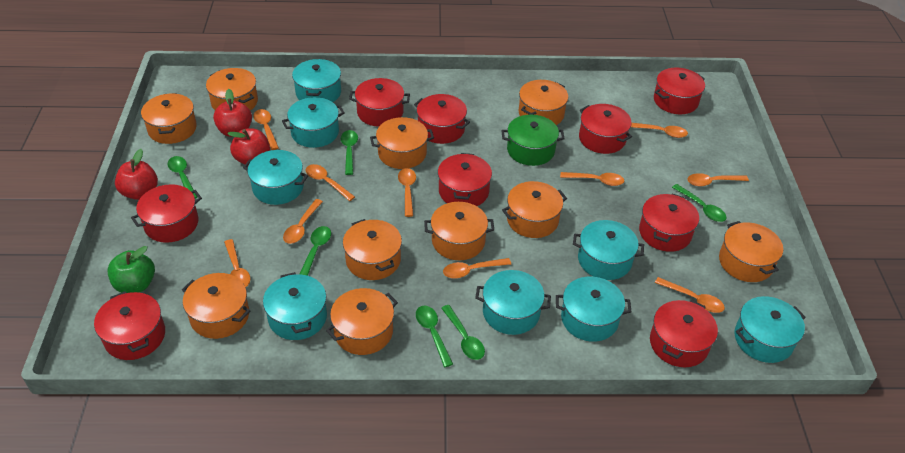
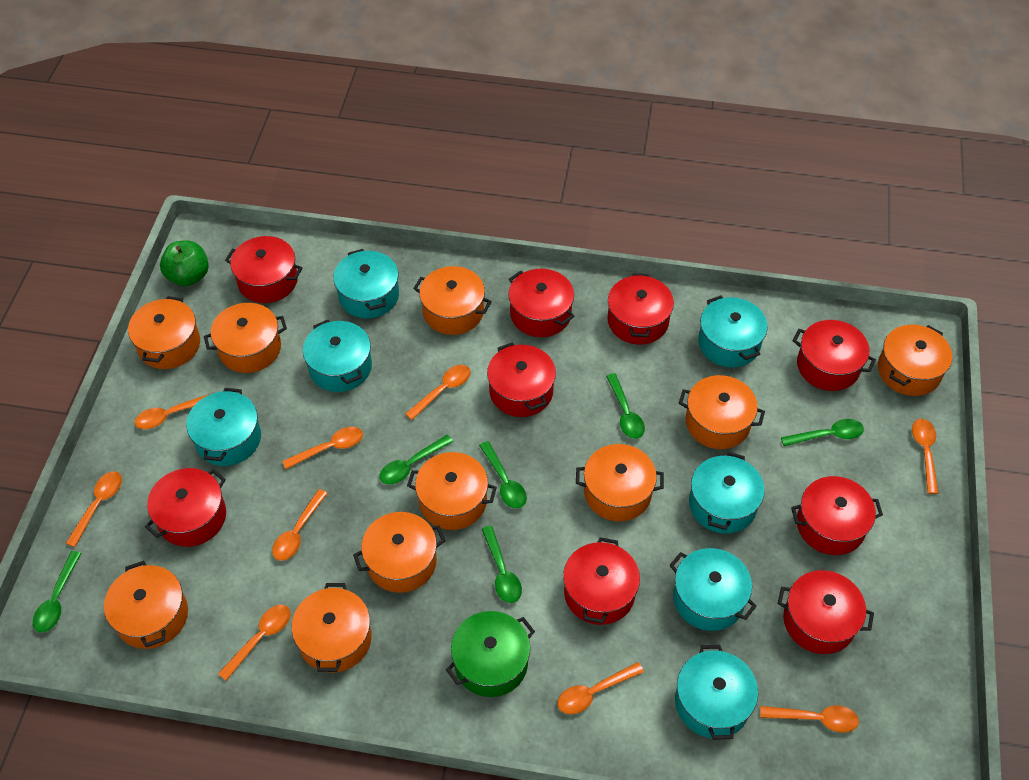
orange spoon: [224,239,250,287] [253,109,279,150] [283,199,323,244] [306,164,355,201] [398,168,416,217] [443,258,511,279] [560,172,624,186] [631,123,688,138] [655,277,725,313] [687,173,749,186] = 10 -> [66,471,122,547] [135,393,213,429] [218,605,291,681] [272,489,328,561] [282,427,363,469] [405,365,471,420] [557,662,644,714] [760,706,859,732] [912,419,939,494] = 9
red apple: [115,149,158,200] [213,89,252,137] [227,128,270,166] = 3 -> none = 0
turquoise pot: [243,150,308,205] [263,272,327,340] [282,97,345,148] [292,59,341,102] [475,270,551,335] [556,276,631,342] [573,220,644,280] [735,296,806,363] = 8 -> [186,388,261,466] [303,320,372,392] [333,249,399,319] [670,548,757,631] [675,645,758,740] [689,452,765,534] [698,295,767,368] = 7

